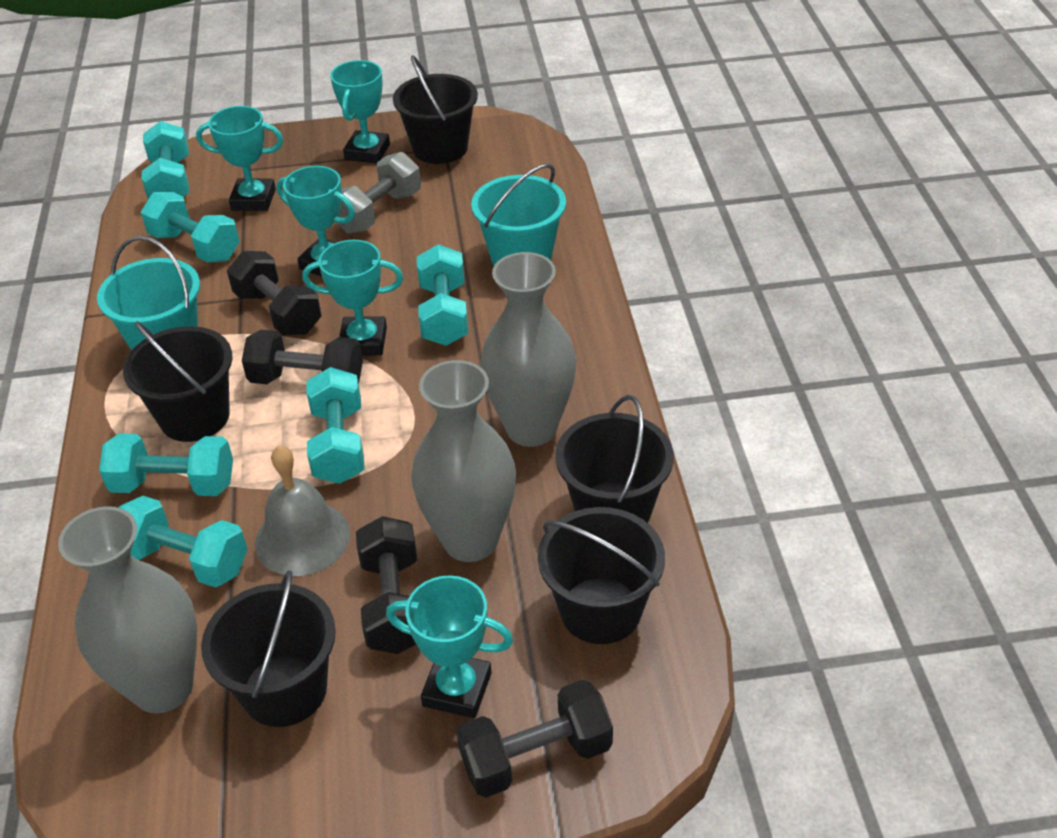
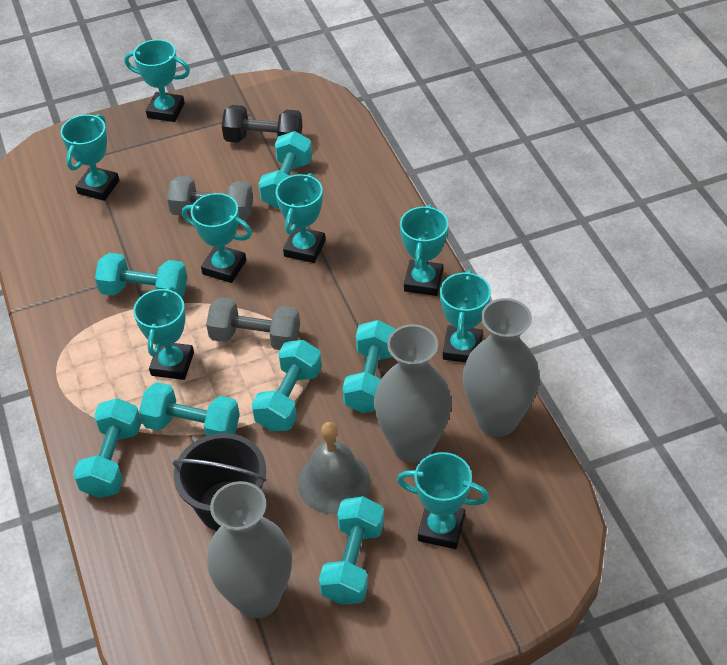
black bucket: [123,321,232,442] [201,570,336,727] [393,55,478,164] [538,507,665,644] [555,395,674,523] = 5 -> [173,433,266,531] = 1
black dumbbell: [227,251,322,335] [242,330,363,384] [356,516,417,654] [457,680,613,797] = 4 -> [222,105,302,143] = 1
grey dumbbell: [336,152,421,234] = 1 -> [167,176,253,221] [206,297,300,350] = 2
turquoise bucket: [97,236,200,351] [471,163,566,265] = 2 -> none = 0
turquoise dumbbell: [99,433,233,496] [118,496,247,588] [141,192,240,263] [142,121,189,199] [306,367,365,484] [417,244,469,346] = 6 -> [73,398,142,498] [95,253,187,297] [139,382,240,436] [252,340,322,432] [259,131,312,208] [319,496,384,605] [342,320,395,413] = 7
turquoise trophy: [196,106,283,211] [277,166,355,277] [302,240,403,356] [330,60,390,164] [386,575,513,718] = 5 -> [60,114,119,201] [124,39,190,122] [133,286,194,380] [182,193,252,283] [276,173,325,263] [397,452,489,549] [400,205,448,296] [440,270,491,362] = 8

